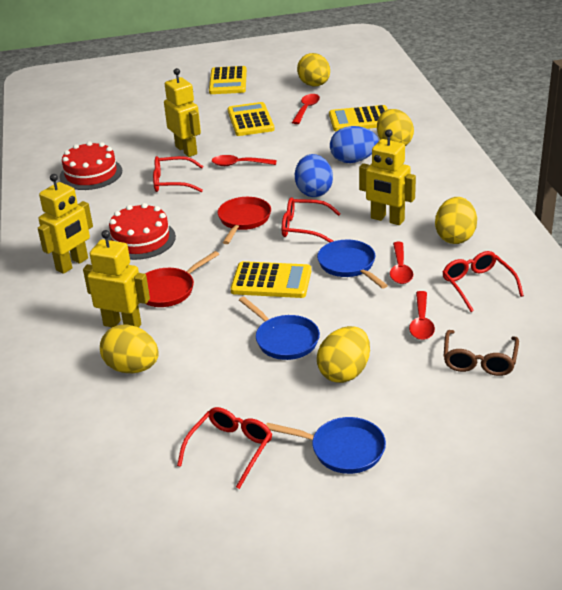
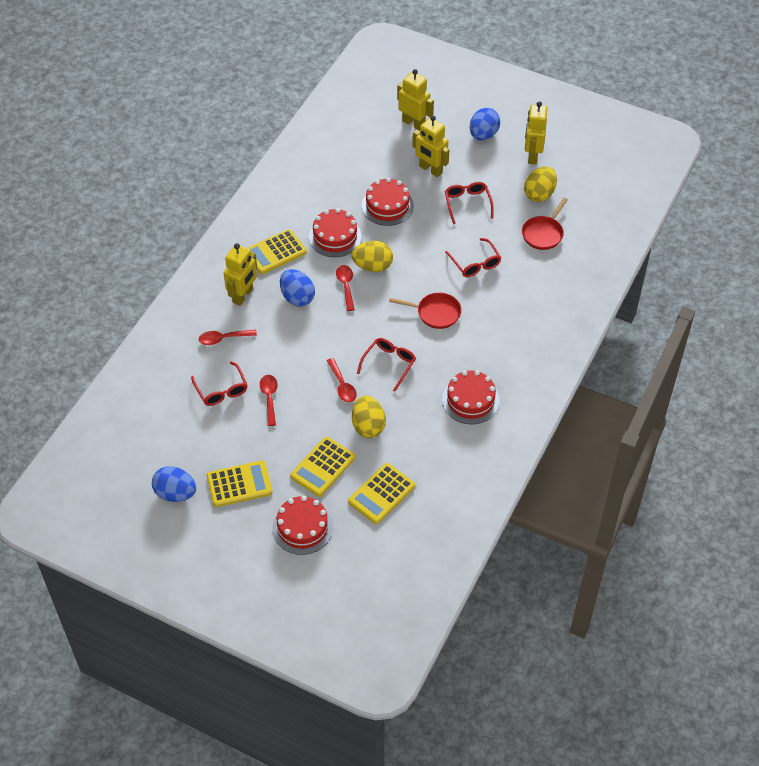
blue egg: [295,154,333,197] [330,126,379,163] = 2 -> [152,466,196,502] [280,269,315,306] [470,108,500,141] = 3
blue pan: [239,296,320,360] [266,417,386,474] [317,240,388,289] = 3 -> none = 0
brown glasses: [444,330,519,376] = 1 -> none = 0
red cake: [59,141,122,190] [108,203,176,260] = 2 -> [272,496,333,555] [309,208,362,257] [362,178,414,226] [442,370,500,424] = 4
yellow egg: [100,325,159,373] [297,53,330,86] [317,326,370,383] [377,109,414,146] [435,197,477,244] = 5 -> [351,241,393,272] [352,396,386,438] [524,167,557,202] = 3

